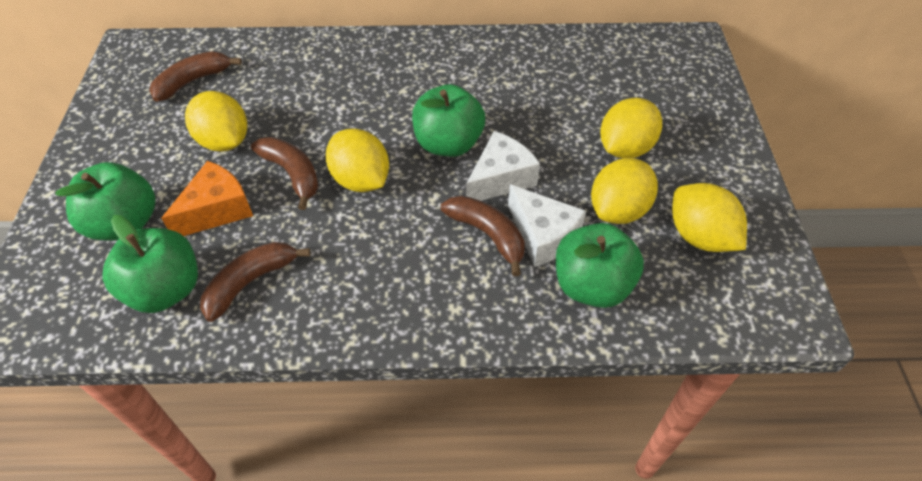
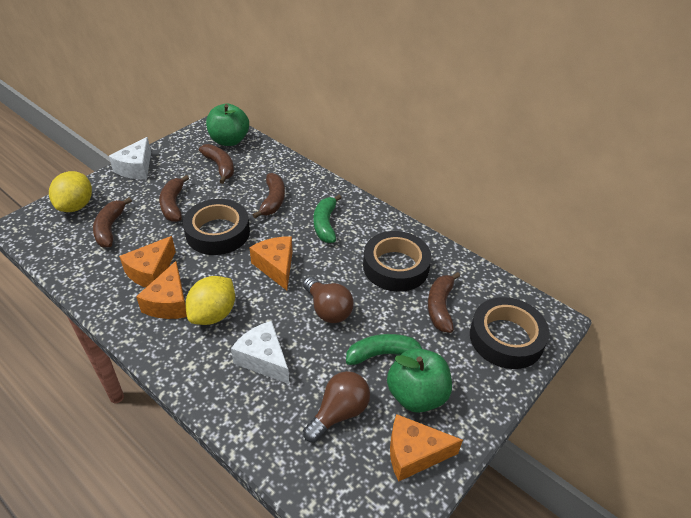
black tape: none = 0 -> [183,199,250,255] [363,231,432,292] [470,297,550,369] = 3
brown banana: [149,51,242,102] [200,242,310,322] [251,137,319,210] [441,196,525,276] = 4 -> [93,197,132,248] [159,175,189,222] [199,144,234,184] [253,173,285,218] [428,272,460,333] = 5
brown light bulb: none = 0 -> [303,277,354,323] [303,371,370,442] = 2
green apple: [56,162,156,241] [102,215,198,313] [412,84,485,157] [556,223,644,308] = 4 -> [206,104,249,146] [387,348,452,413] = 2
green banana: none = 0 -> [314,195,342,243] [346,334,422,365] = 2
orange cheese: [161,161,253,236] = 1 -> [119,236,176,288] [136,261,187,319] [249,237,292,290] [390,414,463,482] = 4
yellow lemon: [185,91,247,152] [325,128,389,192] [591,158,658,224] [600,98,662,158] [672,183,747,252] = 5 -> [49,171,92,212] [185,276,235,325] = 2

